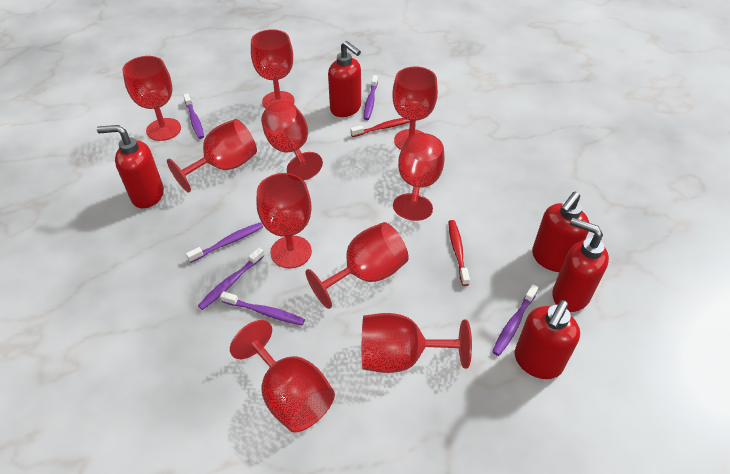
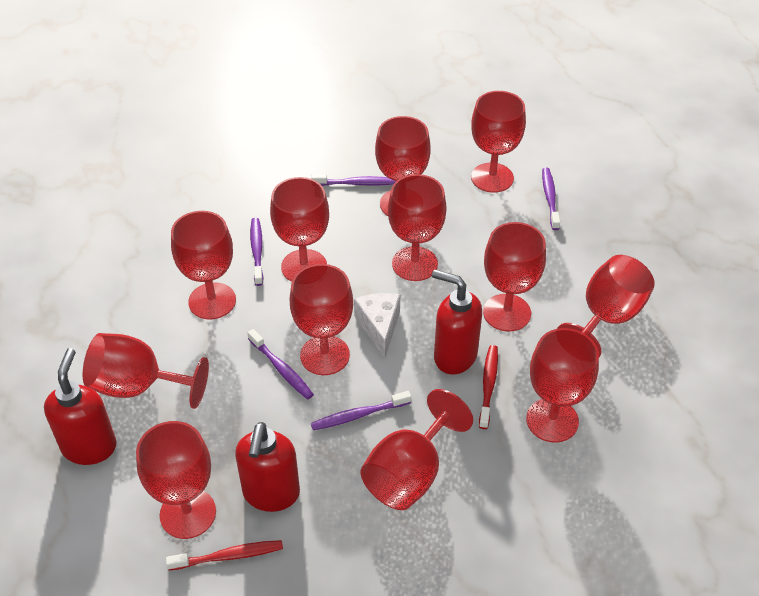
purple toothbrush: [183,94,204,139] [186,222,263,263] [198,248,264,310] [220,291,305,325] [364,75,378,120] [492,284,538,356] = 6 -> [248,329,314,399] [250,218,263,286] [311,174,396,186] [311,391,411,430] [542,168,560,230] = 5
red goblet: [122,56,181,141] [167,119,257,192] [230,320,335,433] [251,29,295,109] [256,173,312,268] [261,101,323,180] [305,222,409,309] [362,313,472,373] [392,66,438,150] [393,133,445,221] = 10 -> [83,333,209,409] [136,421,216,539] [171,211,236,320] [270,177,329,282] [290,264,353,375] [361,389,473,510] [375,116,431,216] [388,174,447,281] [471,91,526,193] [483,222,546,332] [526,328,599,443] [557,255,655,357] = 12
red soap dispenser: [97,125,164,208] [328,41,361,117] [515,300,580,379] [532,192,589,272] [552,218,609,312] = 5 -> [44,348,117,465] [235,422,300,512] [432,269,482,375] = 3
white cheese: none = 0 -> [354,293,400,358] = 1

